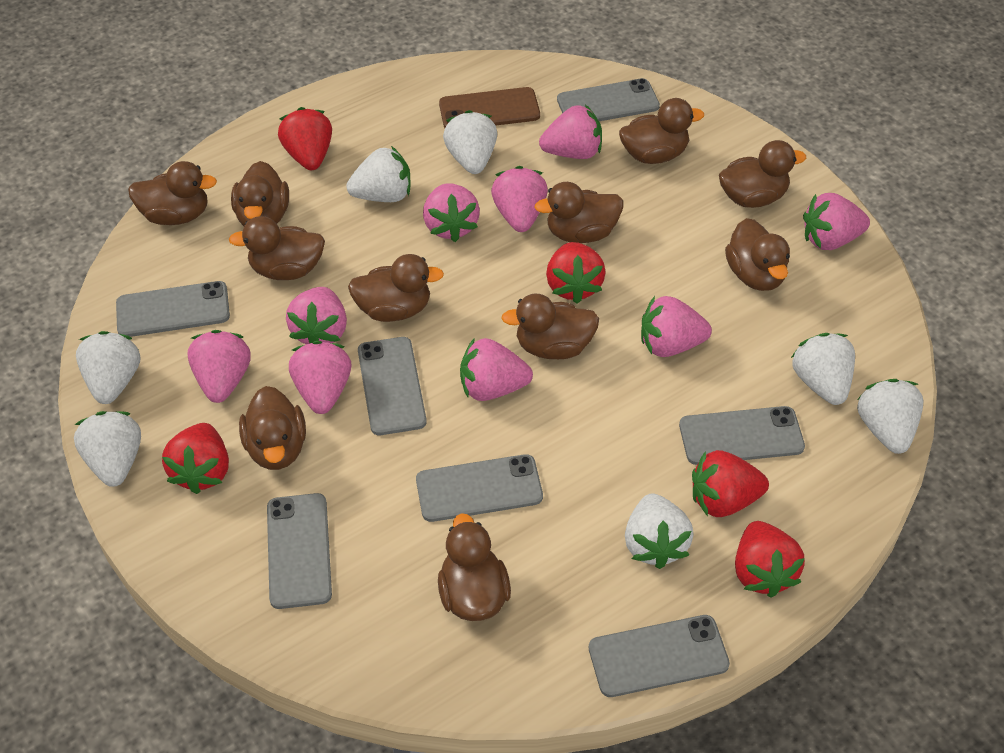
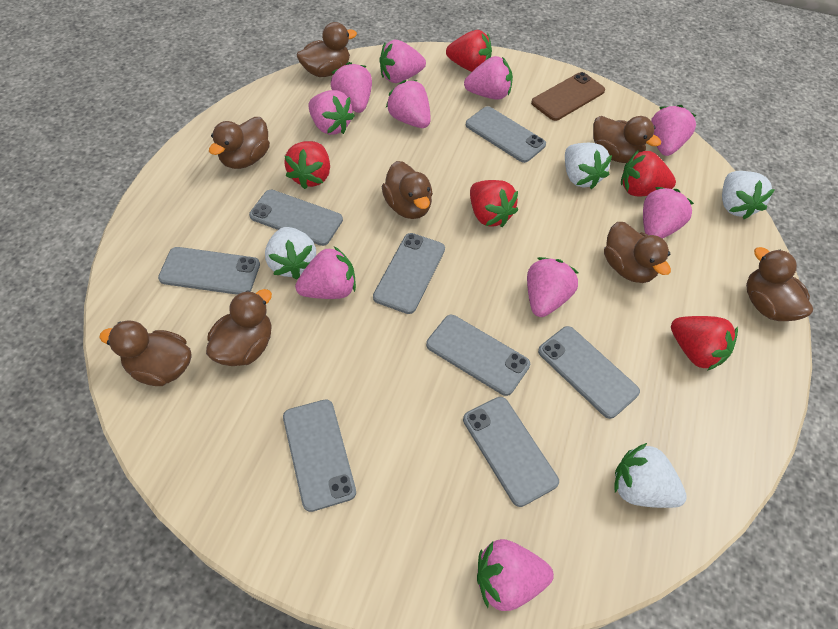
brown duck: [128,161,217,225] [229,216,325,280] [231,161,289,226] [239,386,306,470] [348,254,444,322] [438,513,511,621] [501,294,599,359] [535,182,623,243] [619,98,704,164] [719,140,806,208] [725,218,790,291] = 11 -> [99,320,191,386] [206,289,272,366] [209,117,270,169] [297,22,357,77] [382,161,433,219] [593,116,661,163] [604,222,671,283] [746,247,813,321] = 8
grey phone: [116,281,230,337] [267,493,332,609] [358,337,427,435] [416,454,543,522] [557,78,660,121] [589,615,730,697] [679,406,805,465] = 7 -> [158,247,260,295] [249,190,343,246] [283,399,356,512] [373,233,445,314] [426,315,530,396] [463,397,559,507] [466,106,546,163] [538,326,640,419] = 8
pink strawberry: [188,330,251,403] [286,287,347,344] [289,341,351,414] [423,184,480,242] [460,338,533,401] [491,166,548,232] [539,105,602,159] [641,296,712,357] [803,193,870,250] = 9 -> [295,246,356,299] [308,90,355,135] [331,62,372,113] [379,40,426,83] [386,80,431,128] [464,56,513,100] [477,539,554,611] [527,257,579,317] [643,187,694,239] [651,105,697,156] = 10
white strawberry: [74,411,141,487] [76,331,141,404] [346,146,410,202] [443,110,497,174] [625,494,694,569] [791,333,855,405] [857,379,923,454] = 7 -> [265,227,316,279] [565,143,612,189] [614,443,687,508] [722,171,775,219] = 4

